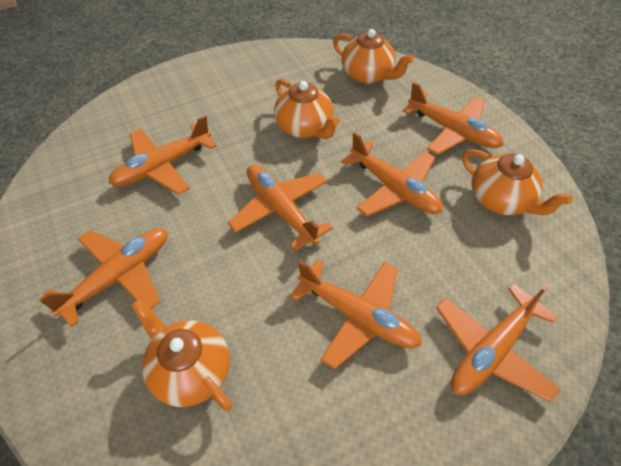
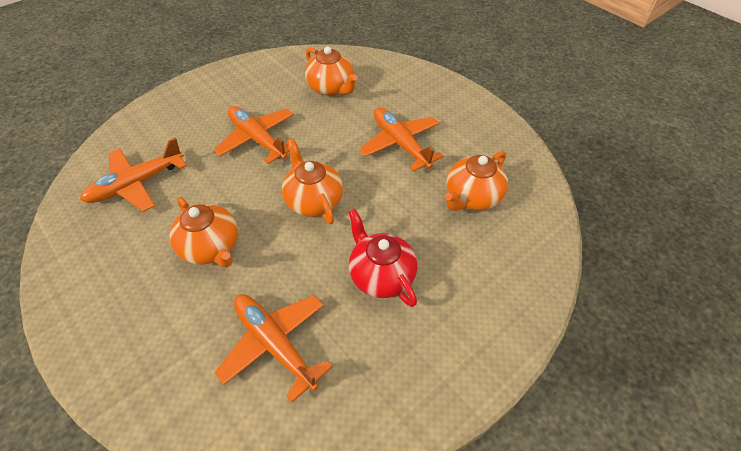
orange plane: [39,228,167,327] [109,115,217,195] [228,165,333,251] [290,260,422,369] [341,132,443,216] [402,82,504,155] [436,283,560,402] = 7 -> [80,138,187,212] [214,106,294,164] [215,294,333,403] [359,108,444,171] = 4
red teapot: none = 0 -> [348,209,417,307] = 1

